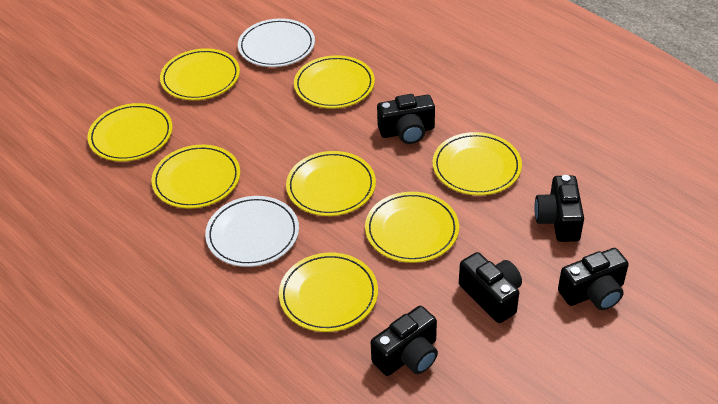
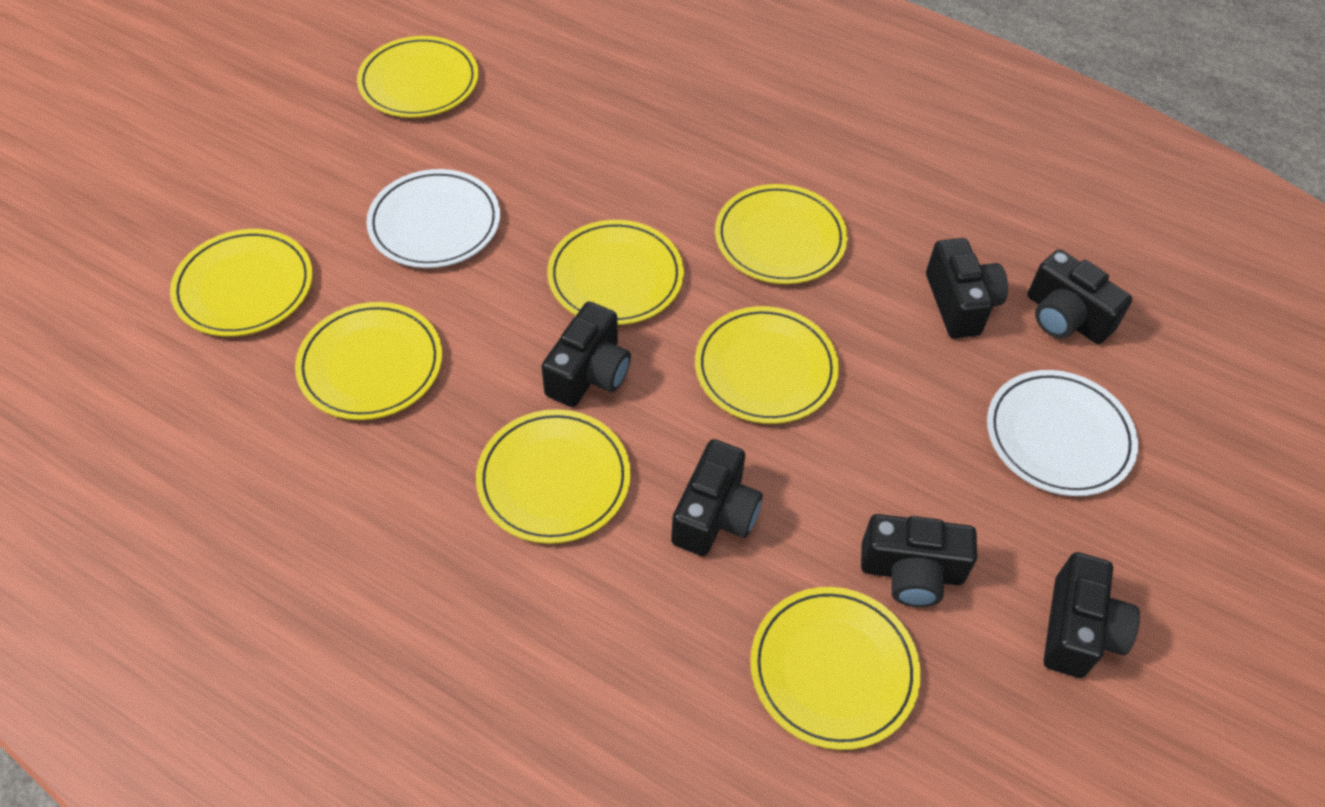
black camera: [371,306,438,376] [377,94,435,144] [459,252,522,323] [534,175,584,242] [558,248,629,310] = 5 -> [542,302,631,407] [671,439,763,556] [861,514,977,607] [926,238,1008,339] [1028,249,1132,344] [1044,552,1140,678] = 6

